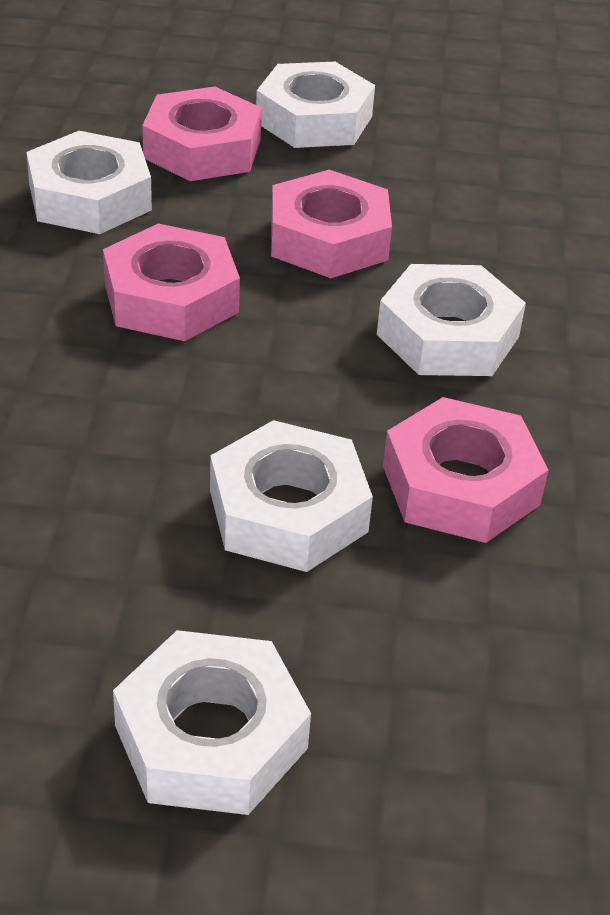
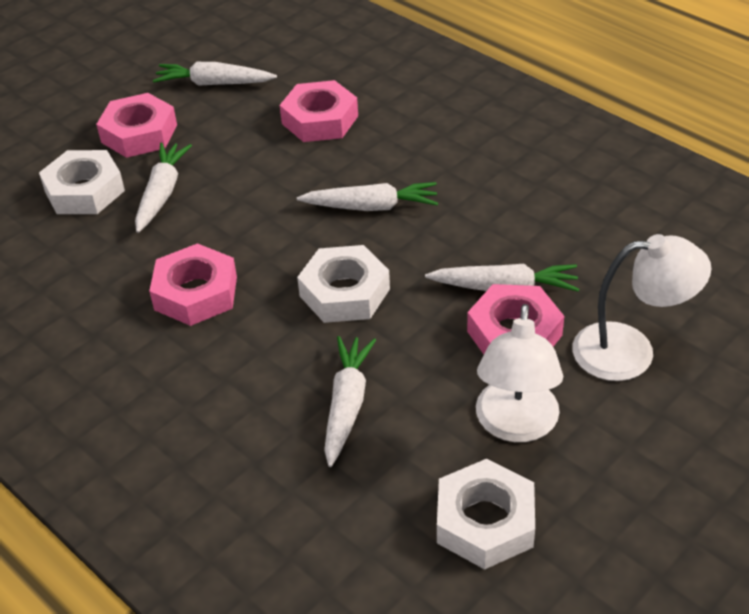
white carrot: none = 0 -> [135,142,192,233] [153,62,277,85] [297,182,438,211] [324,336,376,467] [425,264,579,292] = 5
white lamp: none = 0 -> [476,304,563,442] [572,234,711,381] = 2
white nut: [26,131,152,234] [113,630,311,815] [210,420,373,572] [256,62,375,148] [377,264,526,376] = 5 -> [39,150,125,214] [297,245,390,323] [437,459,535,569] = 3

